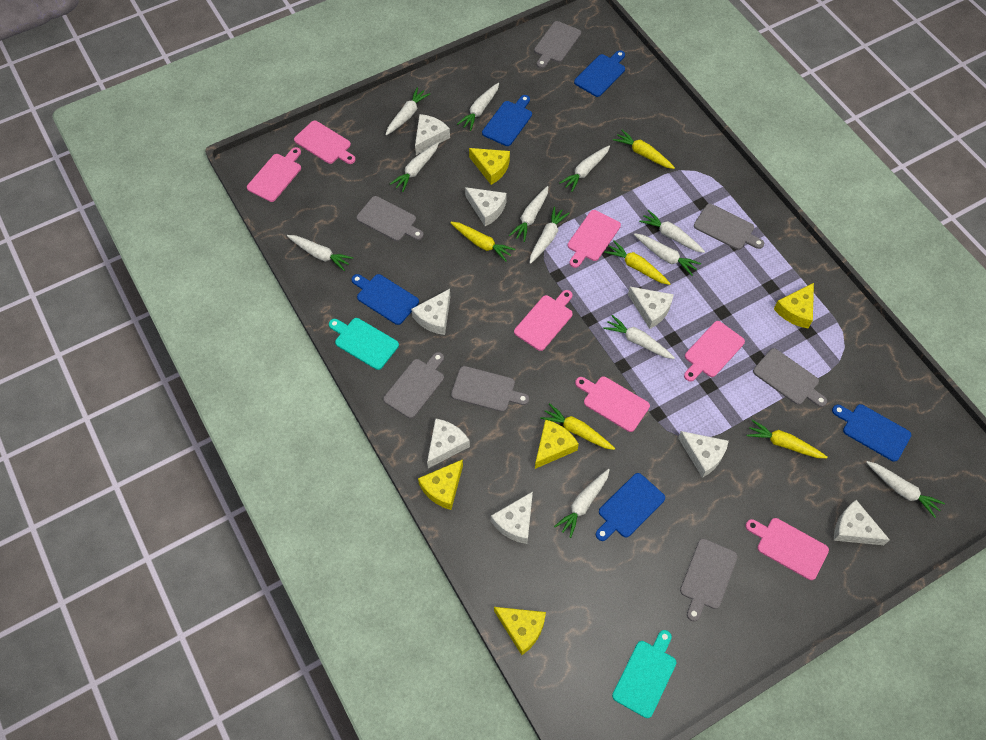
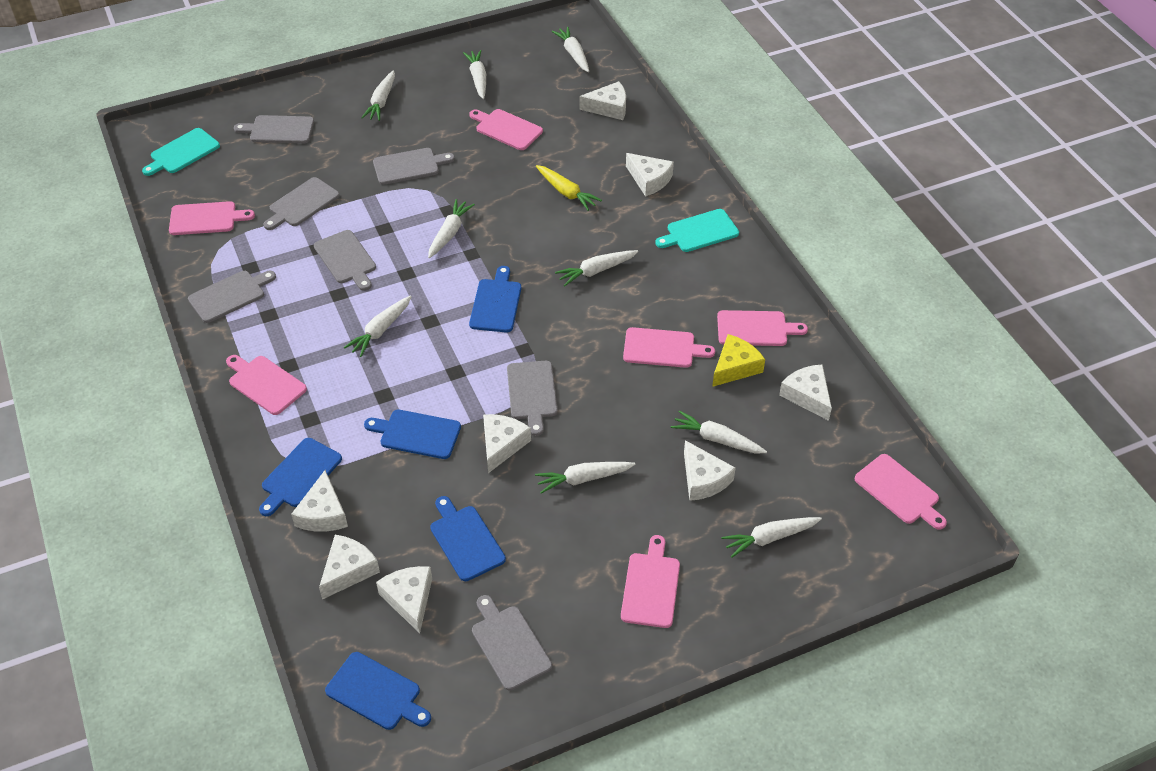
white carrot: [287,235,353,271] [385,87,430,136] [390,142,439,192] [457,83,499,131] [509,186,548,242] [530,207,570,264] [554,469,610,538] [559,145,610,192] [603,315,675,359] [634,233,701,276] [639,210,705,253] [866,461,945,518] = 12 -> [344,295,412,357] [361,70,395,121] [428,199,475,258] [463,50,486,99] [535,462,636,494] [552,27,589,72] [555,250,638,286] [671,410,767,453] [722,517,822,558] = 9
yellow carrot: [450,222,515,262] [540,403,615,450] [604,241,671,285] [613,130,675,169] [747,420,828,458] = 5 -> [536,165,602,211] = 1
yellow cheese: [418,459,463,510] [469,148,510,185] [494,607,546,655] [535,419,579,469] [774,283,814,328] = 5 -> [712,334,765,387] = 1

